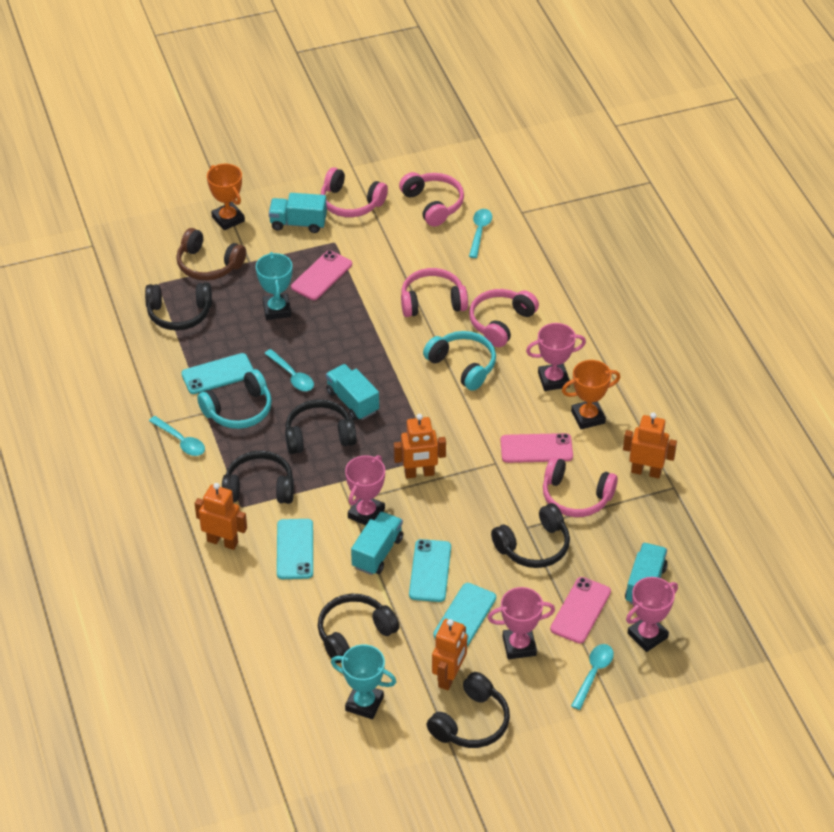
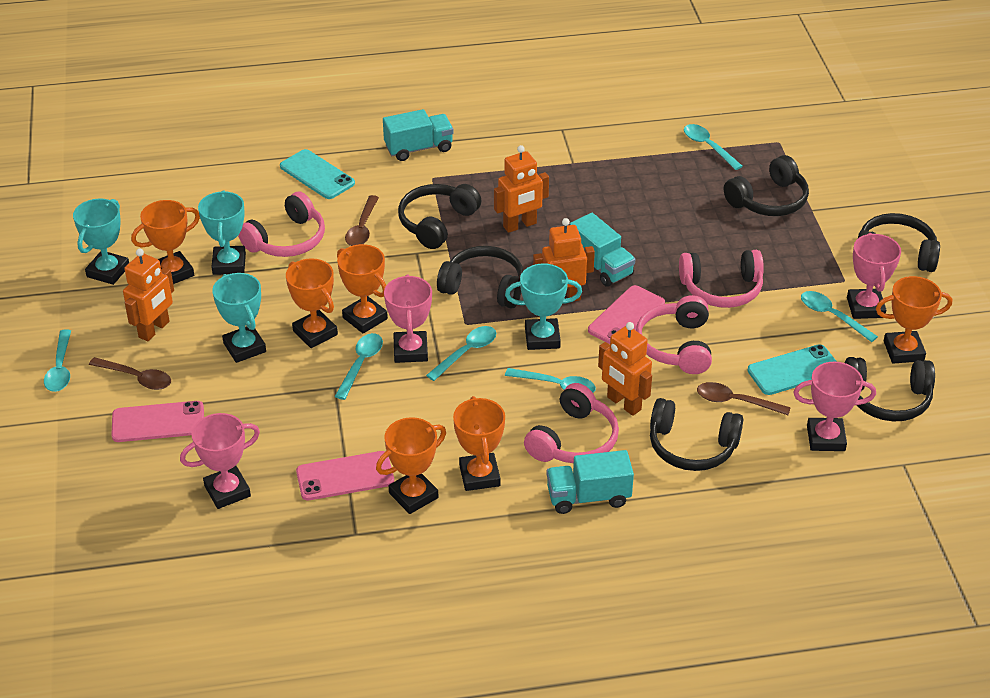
brown headphones: [176,228,246,280] = 1 -> none = 0
brown spoon: none = 0 -> [89,357,171,390] [345,195,379,246] [697,382,791,415] = 3
orange trophy: [207,164,245,230] [562,360,620,429] = 2 -> [131,200,200,284] [286,258,338,348] [337,244,388,334] [376,417,446,514] [453,396,505,491] [876,276,952,364] = 6
pink headphones: [321,167,388,217] [399,172,464,227] [401,268,468,317] [469,289,539,347] [543,457,618,517] = 5 -> [238,191,325,257] [524,383,619,463] [636,295,712,374] [679,250,764,308] = 4
turquoise headphones: [197,369,272,429] [423,331,496,391] = 2 -> none = 0
turquoise phone: [181,353,254,394] [277,519,313,579] [409,539,451,602] [433,583,496,647] = 4 -> [280,149,355,199] [747,344,837,395] = 2
turquoise spoon: [149,416,205,456] [264,349,314,391] [469,209,492,258] [571,644,614,710] = 4 -> [44,329,71,392] [335,333,383,400] [426,326,496,381] [505,368,596,393] [684,124,743,170] [801,291,878,342] = 6
turquoise trophy: [256,252,292,320] [331,645,396,719] = 2 -> [73,199,129,285] [198,191,246,275] [212,273,266,363] [505,263,582,350] = 4
turquoise truck: [269,193,327,233] [326,364,379,420] [351,511,403,575] [625,543,668,604] = 4 -> [383,109,454,161] [547,450,634,514] [570,213,635,287] = 3

